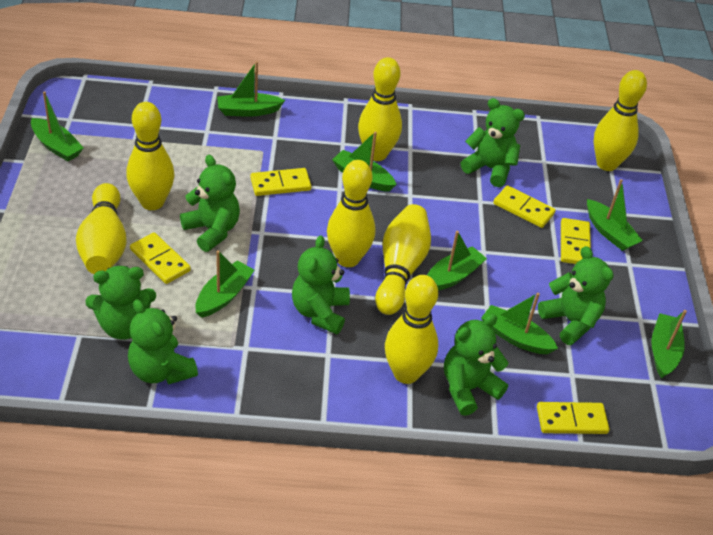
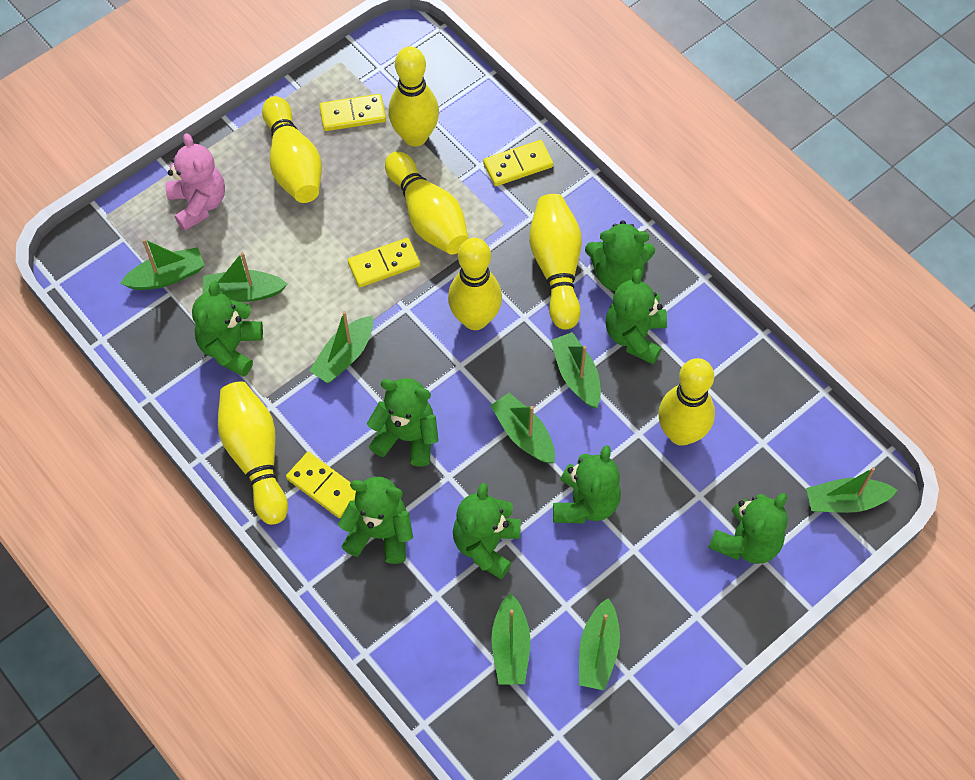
green teddy bear: [85,266,156,340] [128,300,198,384] [180,155,240,252] [292,235,350,334] [444,314,508,416] [461,98,525,187] [538,246,614,345] = 7 -> [192,281,263,377] [338,477,413,564] [367,378,439,466] [453,483,521,579] [553,445,621,524] [585,221,655,291] [606,269,667,364] [708,493,788,564] = 8
pink teddy bear: none = 0 -> [166,133,225,231] = 1
yellow domino: [130,232,191,284] [250,168,311,196] [493,185,556,228] [537,402,609,434] [561,218,591,264] = 5 -> [286,452,356,518] [319,94,386,131] [348,238,420,287] [483,140,553,186] = 4

